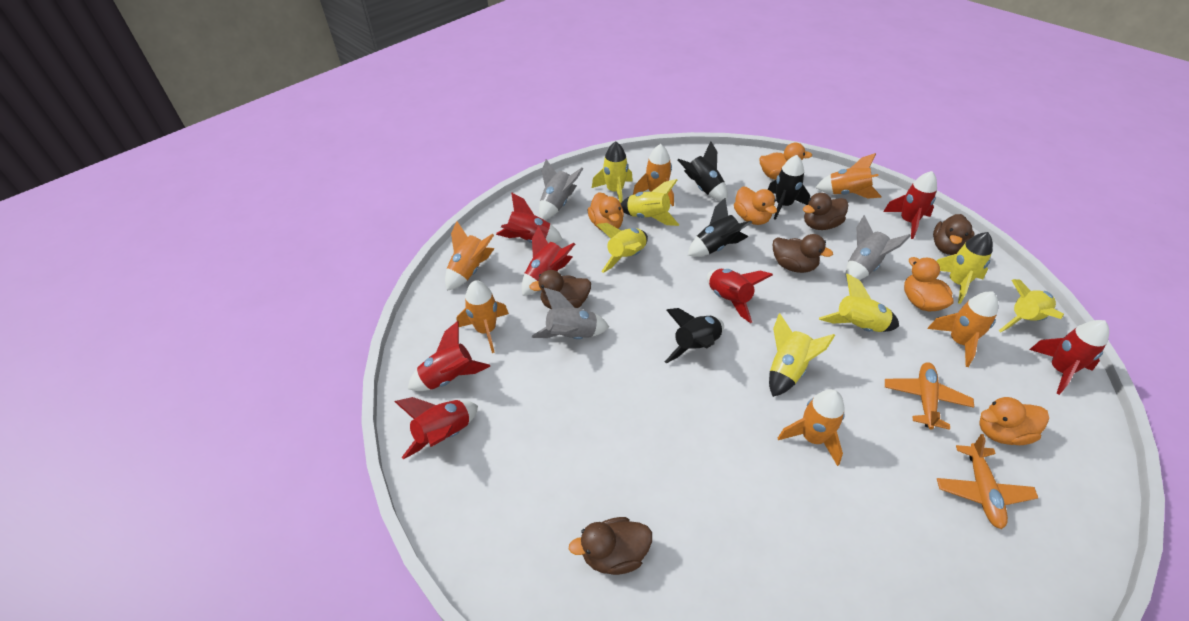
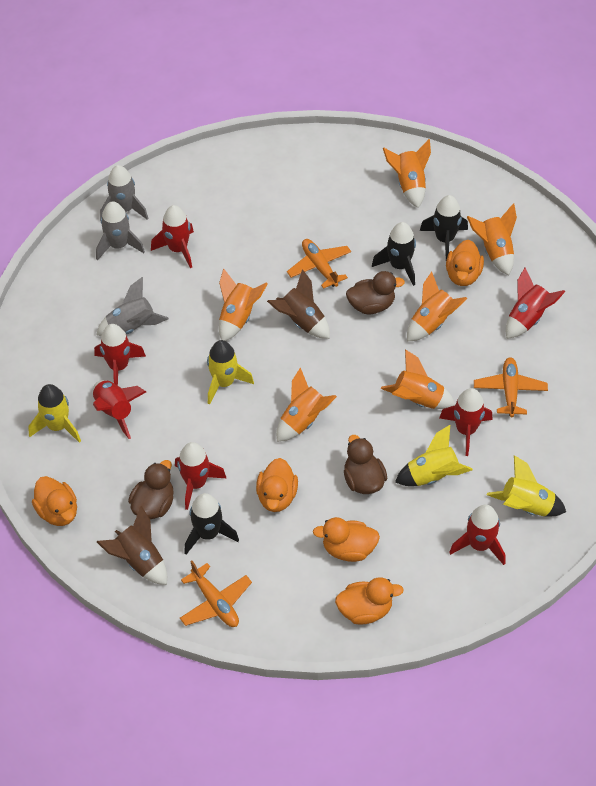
black rocket: [665,308,724,363] [678,141,728,202] [688,198,752,257] [768,155,810,220] = 4 -> [184,493,239,555] [372,222,416,286] [420,195,468,260] = 3
brown duck: [529,270,591,309] [569,517,652,575] [773,234,833,273] [803,193,848,230] [933,214,975,255] = 5 -> [128,460,174,519] [344,435,388,494] [346,271,405,315] = 3
brown rocket: none = 0 -> [97,506,167,585] [267,269,330,339] = 2
orange plane: [885,362,974,430] [937,434,1038,529] = 2 -> [180,561,252,627] [287,239,351,289] [474,358,548,417] = 3
yellow rocket: [592,142,633,203] [597,223,648,273] [621,179,679,226] [769,313,835,397] [819,274,899,332] [937,232,993,304] [999,279,1064,332] = 7 -> [28,384,81,443] [207,340,254,405] [395,425,473,486] [487,455,566,516] = 4

